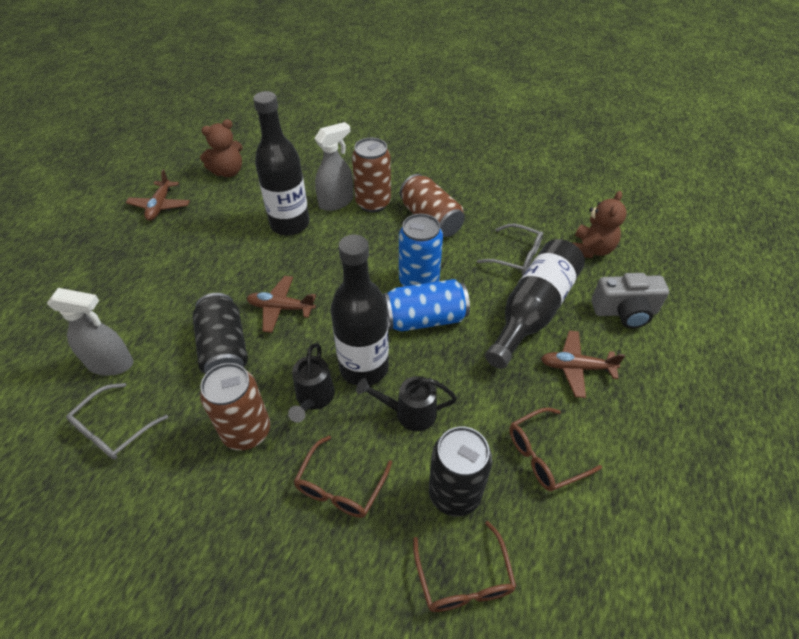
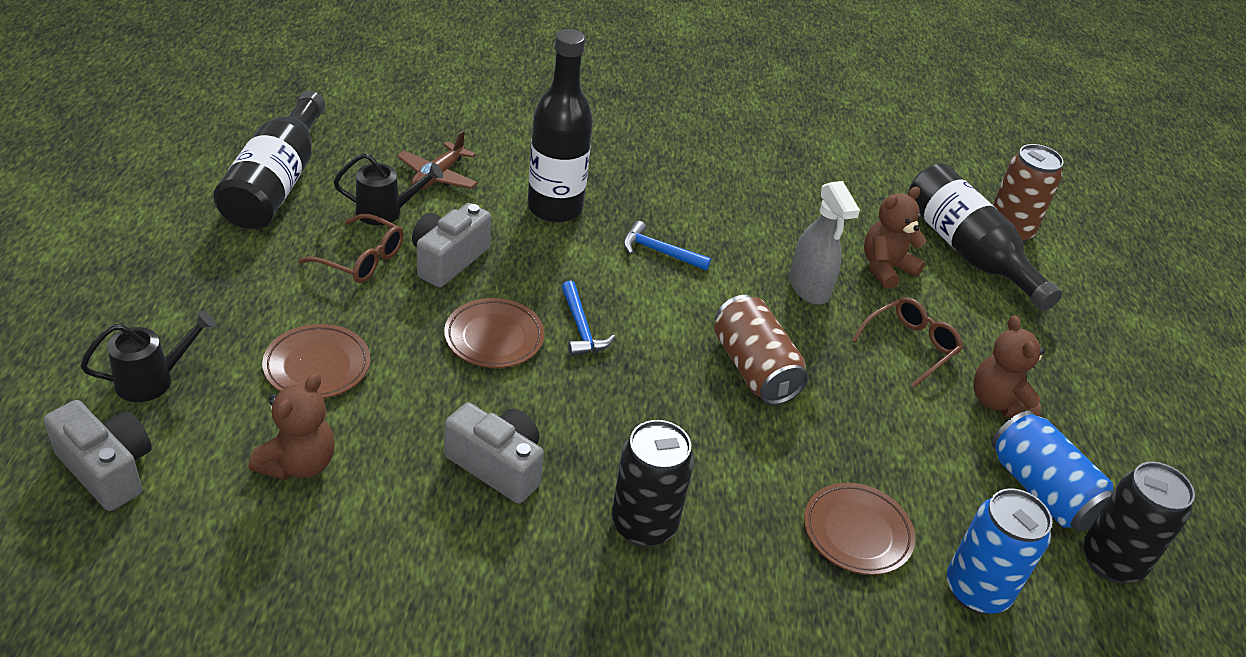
blue hammer: none = 0 -> [561,281,615,356] [623,221,711,271] = 2
brown can: [200,363,270,450] [352,138,391,213] [400,174,465,237] = 3 -> [714,295,809,405] [993,144,1064,242] = 2
brown glasses: [294,436,392,518] [413,521,516,612] [509,407,602,492] = 3 -> [299,214,404,283] [852,297,963,388] = 2
brown plane: [126,170,190,221] [247,276,316,333] [541,331,625,398] = 3 -> [397,130,478,190] = 1
brown plate: none = 0 -> [262,324,370,398] [444,298,545,368] [804,483,915,575] = 3
brown teddy bear: [200,119,243,177] [572,191,627,258] = 2 -> [249,374,335,480] [864,187,926,289] [973,315,1045,418] = 3
grey camera: [591,273,669,328] = 1 -> [43,400,152,511] [412,203,491,288] [444,402,544,504] = 3
grey glasses: [66,383,168,460] [477,224,543,275] = 2 -> none = 0
grey spray bottle: [47,288,133,376] [314,122,353,211] = 2 -> [789,181,860,305] = 1

